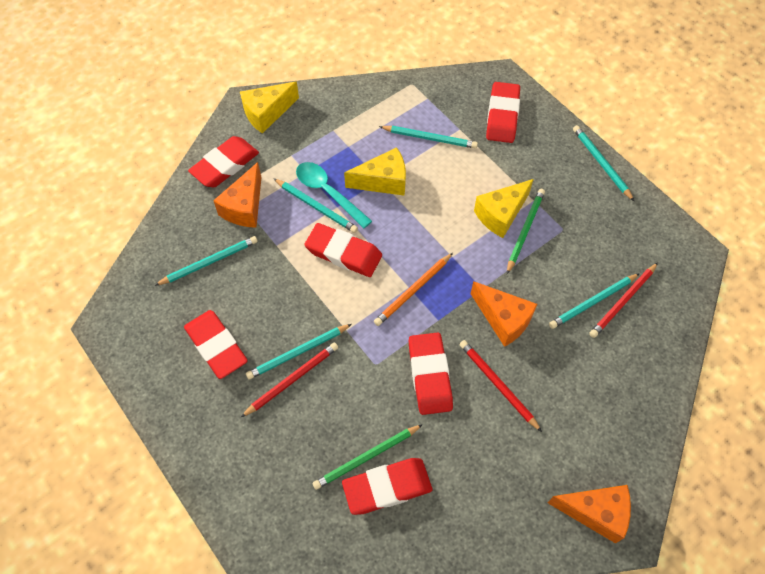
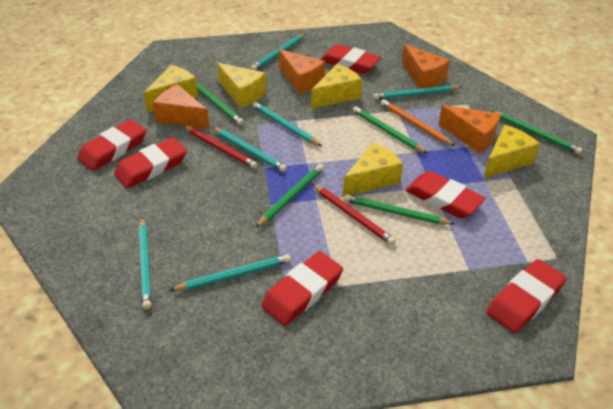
green pencil: [312,424,423,490] [507,189,545,274] = 2 -> [196,82,244,125] [255,164,324,228] [344,194,454,225] [353,106,428,154] [492,111,583,155] = 5
orange cheese: [213,162,262,228] [471,281,537,347] [548,485,631,543] = 3 -> [153,84,210,129] [278,49,325,94] [402,44,450,89] [438,105,500,154] = 4
red pencil: [241,342,338,417] [459,340,542,432] [589,263,658,338] = 3 -> [183,125,257,169] [312,184,396,245] = 2
turquoise spoon: [296,162,372,228] = 1 -> none = 0
yellow cheese: [240,81,299,134] [344,147,406,196] [474,179,534,238] = 3 -> [143,65,198,112] [217,62,266,108] [311,64,362,109] [343,142,403,197] [483,125,540,179] = 5

